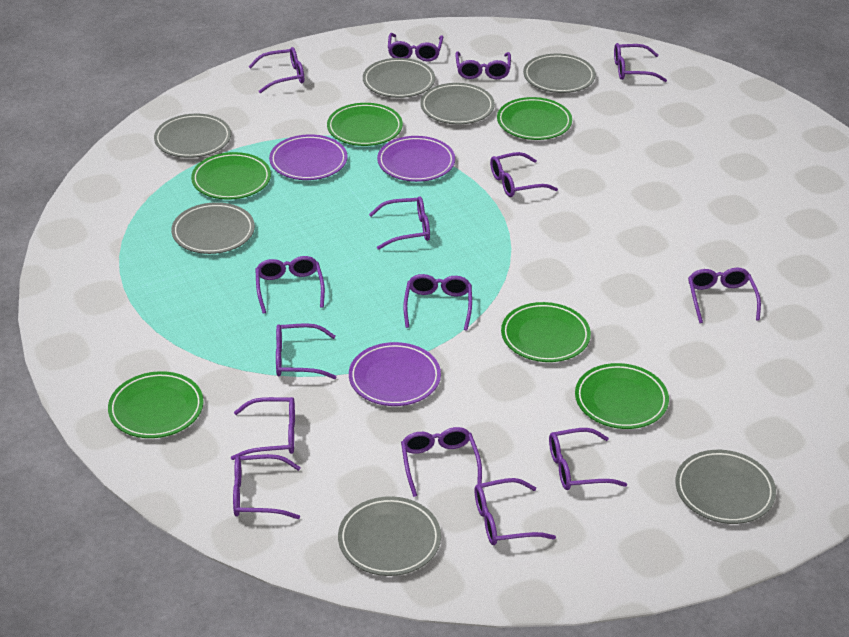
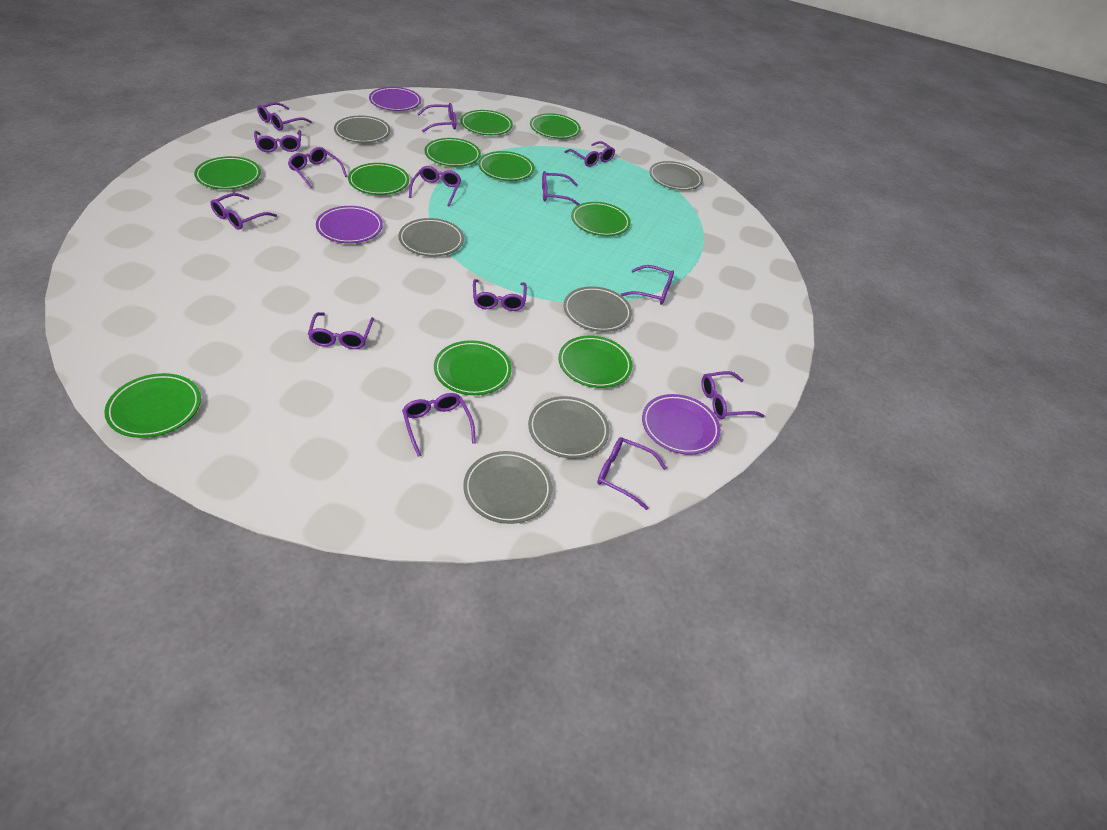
green plate: [108,371,204,438] [191,152,271,200] [327,103,403,146] [497,97,572,140] [501,302,591,362] [575,363,669,429] = 6 -> [104,373,201,438] [194,156,261,189] [348,163,409,195] [425,138,481,167] [434,340,512,395] [461,110,513,135] [478,151,534,181] [530,113,581,139] [558,336,632,388] [571,202,631,236] = 10
grey plate: [154,114,231,158] [171,202,255,254] [338,496,441,576] [363,58,435,98] [420,83,495,124] [523,54,596,93] [675,450,776,524] = 7 -> [334,116,390,143] [398,218,464,256] [463,451,552,524] [528,396,610,459] [564,286,632,332] [649,161,703,190] = 6
purple glasses: [231,397,295,460] [233,454,301,519] [248,47,304,93] [255,256,325,314] [276,323,336,379] [369,196,430,250] [388,33,443,61] [401,427,482,497] [403,274,472,331] [455,52,511,79] [475,478,556,545] [490,152,558,197] [549,428,627,490] [614,43,667,82] [688,267,761,323] = 15 -> [210,193,277,230] [254,130,301,152] [257,102,312,131] [288,147,347,188] [308,312,374,349] [402,393,476,457] [409,166,461,206] [418,103,456,132] [473,279,527,311] [542,171,580,206] [564,141,615,167] [597,437,667,510] [620,265,674,305] [701,371,765,419] = 14

